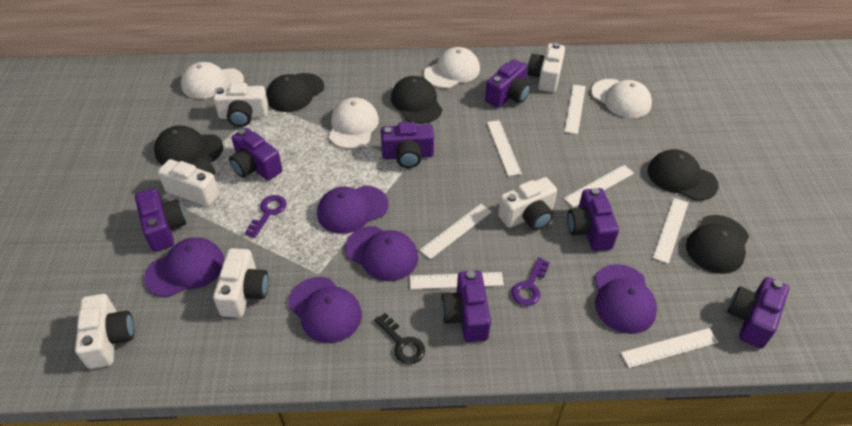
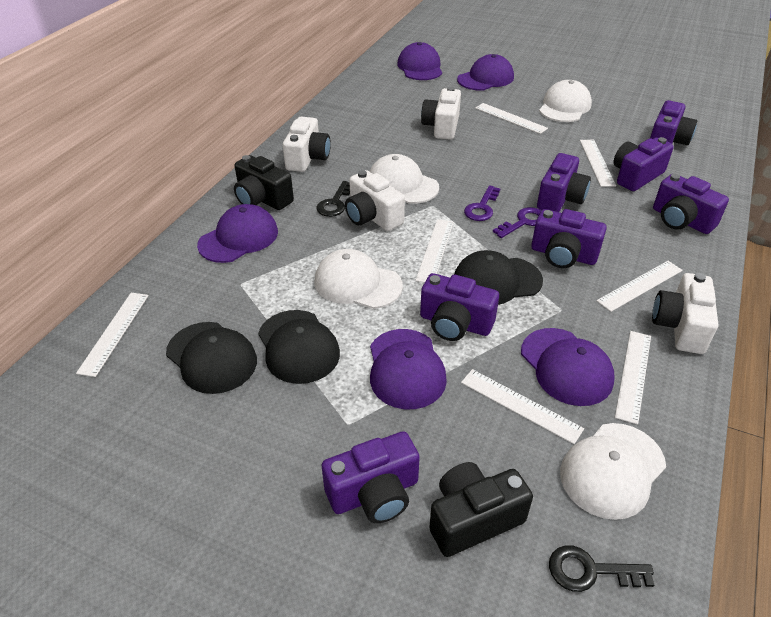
black camera: none = 0 -> [234,155,294,210] [429,462,533,557] = 2
black cap: [154,125,223,165] [266,73,324,112] [391,76,443,124] [648,149,719,200] [686,215,749,274] = 5 -> [166,322,257,394] [258,310,340,384] [454,250,543,305] = 3
black key: [374,313,425,364] = 1 -> [317,181,350,217] [549,545,654,592] = 2
white camera: [75,294,134,369] [158,157,219,207] [213,83,269,127] [213,248,269,318] [498,177,557,230] [528,43,565,92] = 6 -> [283,117,331,172] [345,170,405,231] [421,87,461,140] [652,273,718,354] = 4

